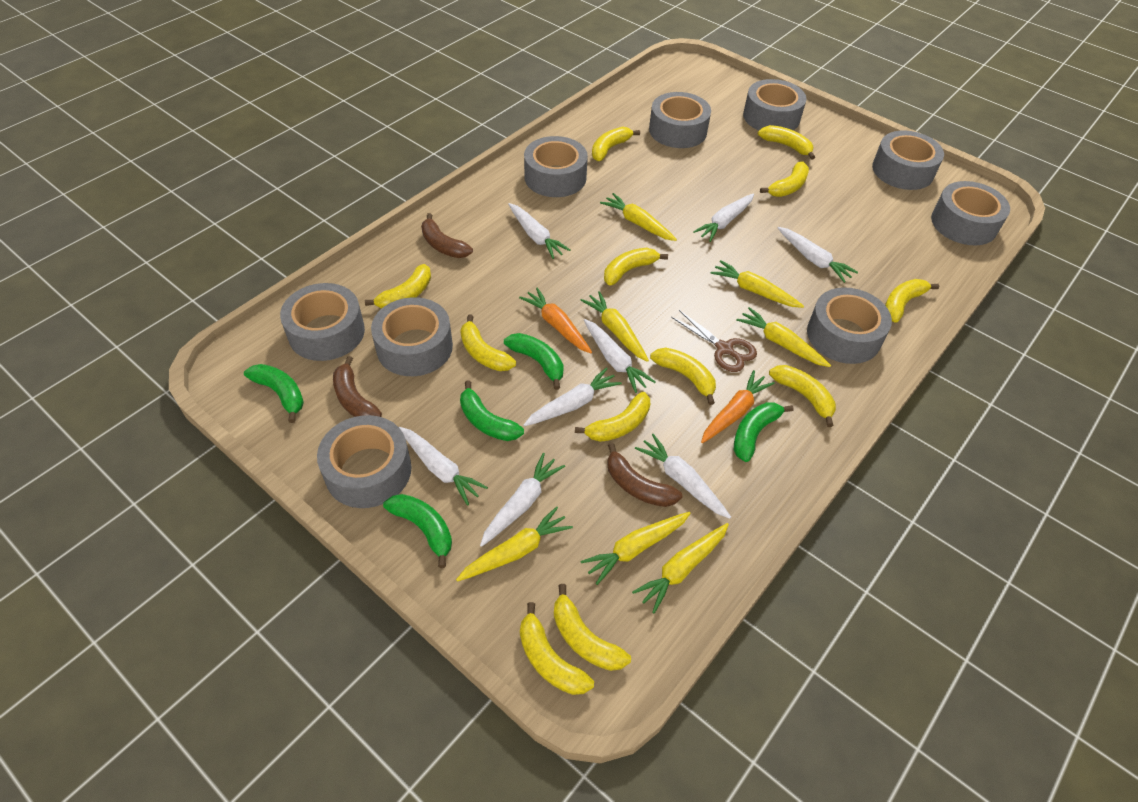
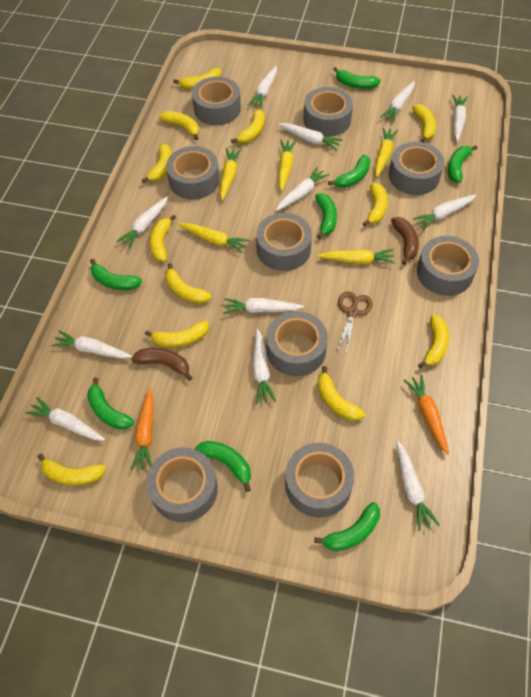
brown banana: [333,356,382,417] [421,213,473,258] [607,443,682,507] = 3 -> [131,348,192,381] [391,217,419,265] = 2
green banana: [244,364,304,423] [383,494,452,568] [460,380,524,441] [504,333,564,390] [734,402,793,462] = 5 -> [87,377,134,430] [90,259,142,290] [195,441,251,492] [314,502,380,551] [315,193,337,239] [328,155,370,188] [333,67,381,89] [448,145,477,183] = 8
white carrot: [399,427,488,505] [480,453,565,547] [508,203,570,259] [524,367,622,426] [584,319,655,393] [635,434,731,519] [693,194,754,242] [778,227,858,283] = 8 -> [26,397,105,441] [51,330,132,359] [116,197,168,249] [223,298,304,314] [248,66,277,109] [253,329,276,404] [276,167,330,211] [278,123,343,150] [380,81,415,123] [396,441,439,531] [413,194,476,230] [452,95,468,142] = 12
yellow carrot: [456,507,573,582] [581,291,649,362] [581,512,691,585] [600,193,677,241] [632,523,729,613] [710,260,804,308] [736,307,831,367] = 7 -> [178,223,249,253] [220,148,242,200] [279,140,296,191] [317,249,395,264] [375,127,398,177] = 5

